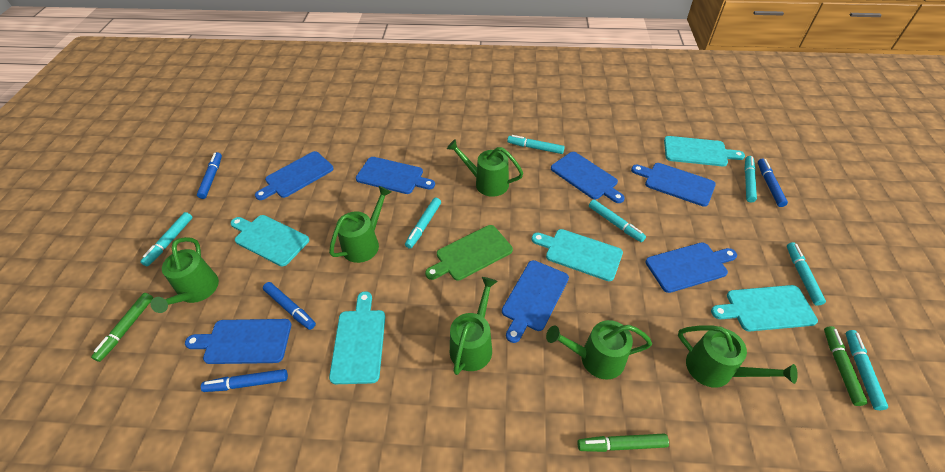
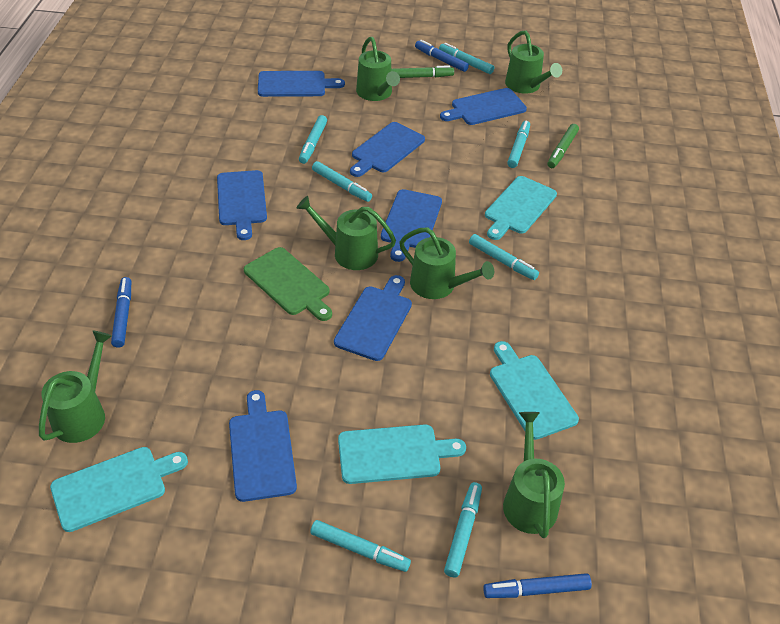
blue marker: [197,152,222,199] [201,369,288,392] [263,282,316,330] [758,158,788,207] = 4 -> [111,277,131,348] [415,40,469,72] [483,573,592,598] = 3
green marker: [91,293,153,362] [577,434,669,452] [824,326,868,406] = 3 -> [391,65,454,78] [547,124,579,168] = 2
turquoise cutting board: [231,215,309,267] [329,291,385,384] [531,229,623,281] [664,136,745,166] [711,285,818,331] = 5 -> [50,447,188,532] [338,424,466,484] [485,176,557,240] [490,341,579,440] = 4

